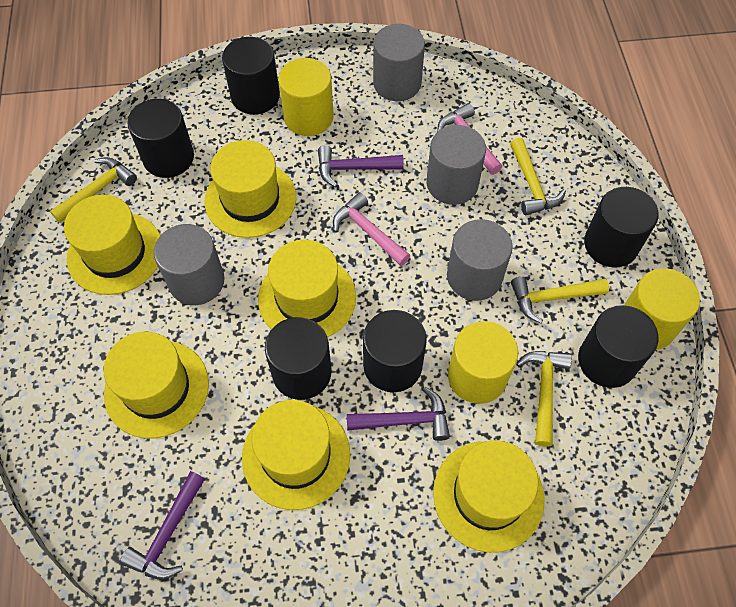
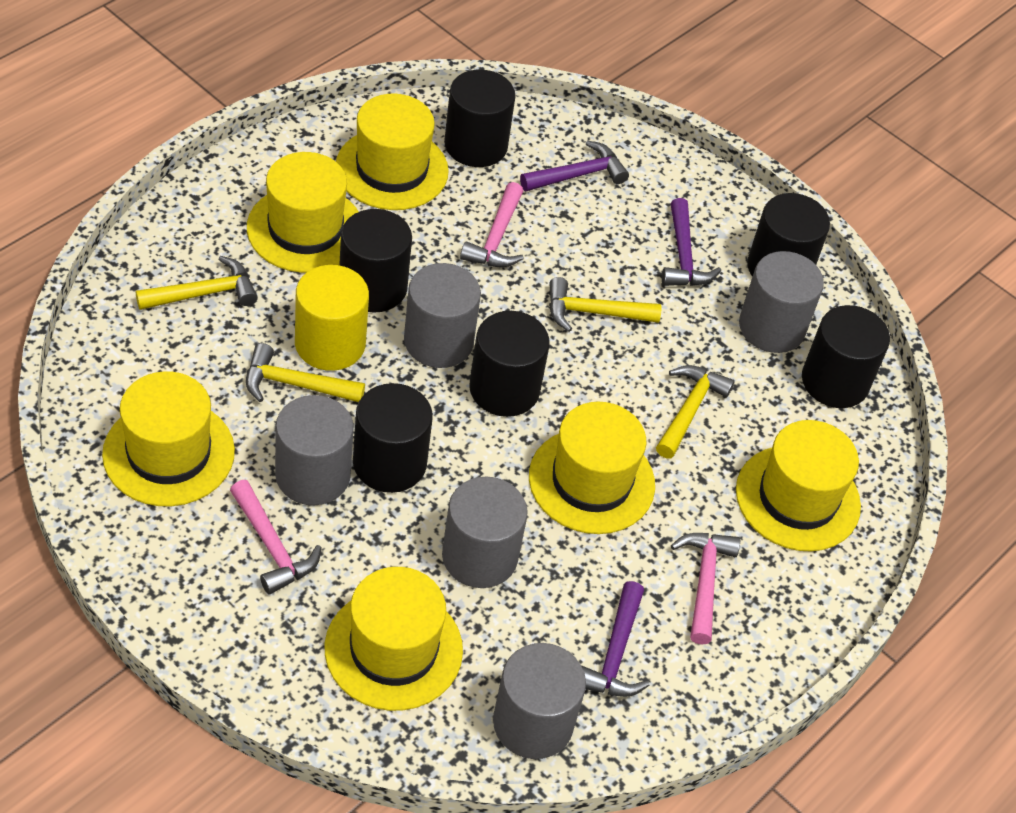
grey cylinder: [154,224,225,305] [373,24,425,101] [427,125,486,205] [447,219,513,301] = 4 -> [275,395,354,505] [404,263,481,368] [442,477,528,588] [493,643,586,759] [739,251,824,353] = 5
pink hammer: [333,192,411,266] [437,103,502,175] = 2 -> [230,480,322,594] [460,182,524,268] [671,533,740,645] = 3
yellow cylinder: [278,58,334,136] [448,321,518,404] [624,268,700,350] = 3 -> [295,265,369,371] = 1

